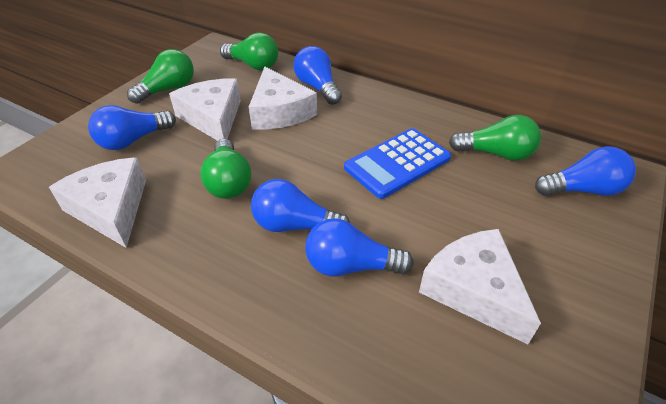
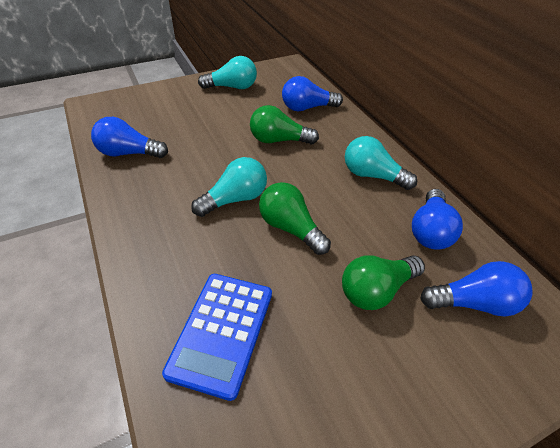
blue light bulb: [88,105,176,150] [251,179,350,232] [293,46,342,105] [305,218,414,277] [535,146,636,196] = 5 -> [91,117,168,158] [282,76,343,111] [412,189,463,250] [420,261,533,317] = 4
green light bulb: [127,49,194,104] [200,139,251,199] [220,33,278,70] [449,115,541,161] = 4 -> [250,105,319,144] [259,182,331,255] [342,255,425,310] = 3
turquoise light bulb: none = 0 -> [191,157,267,217] [198,56,257,89] [345,136,417,190] = 3
white cheese: [49,157,146,248] [169,78,241,141] [249,67,317,130] [419,229,541,344] = 4 -> none = 0

